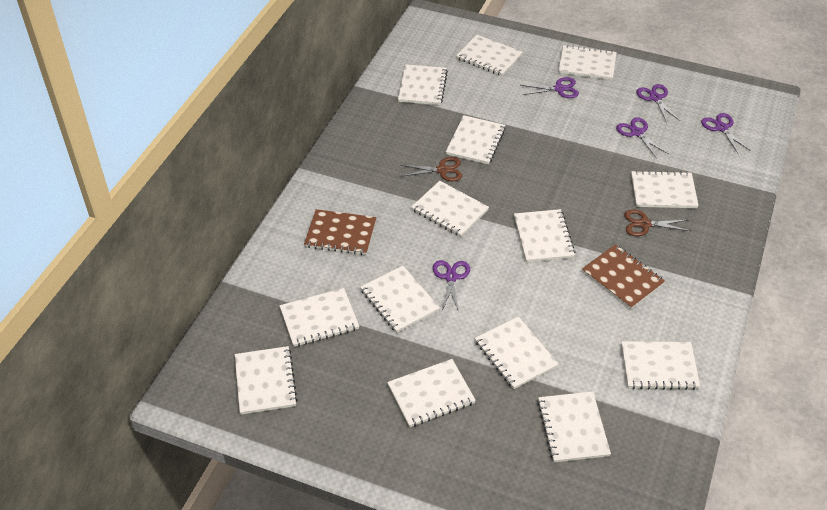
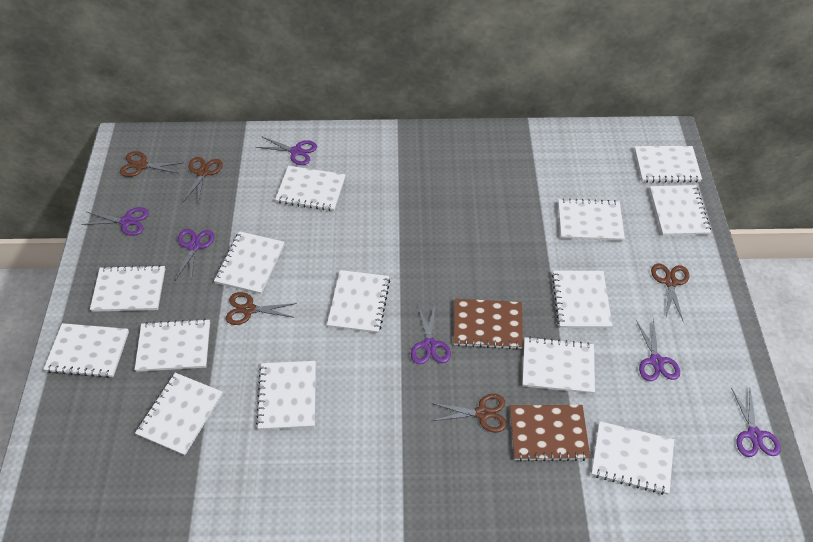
brown scissors: [402,157,462,181] [624,209,690,236] = 2 -> [120,151,182,177] [183,157,223,203] [226,292,297,325] [431,394,507,432] [651,263,689,320] = 5
purple scissors: [433,260,470,312] [521,77,579,98] [616,117,668,159] [636,84,680,122] [701,113,751,155] = 5 -> [81,207,149,236] [175,229,214,282] [256,137,317,165] [411,305,451,364] [636,318,680,381] [731,388,781,457] = 6

